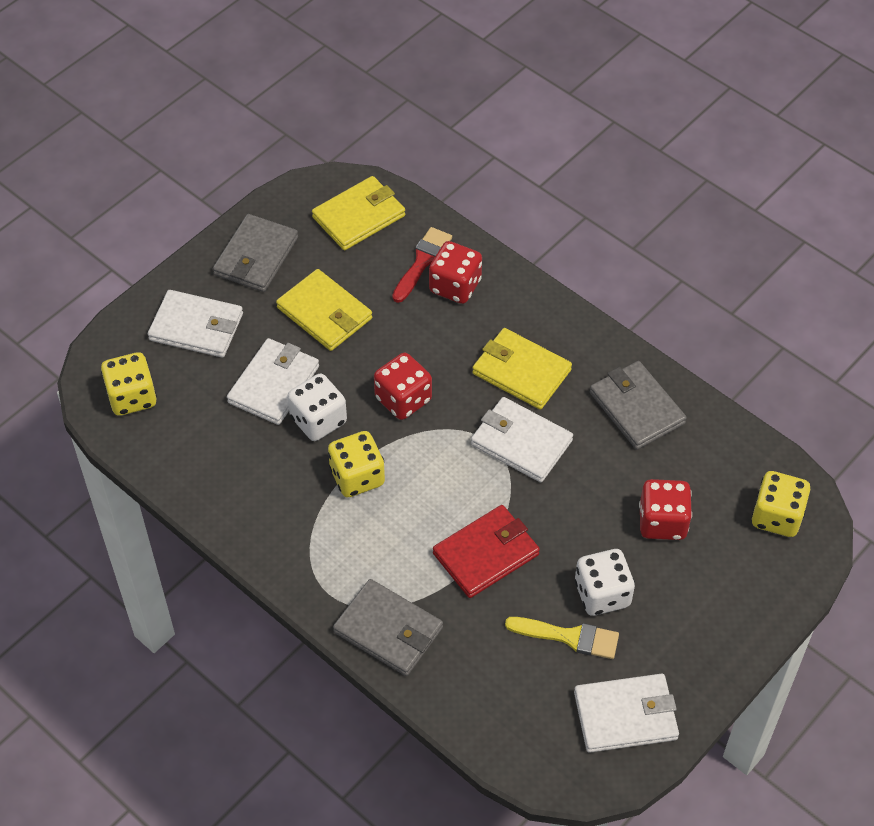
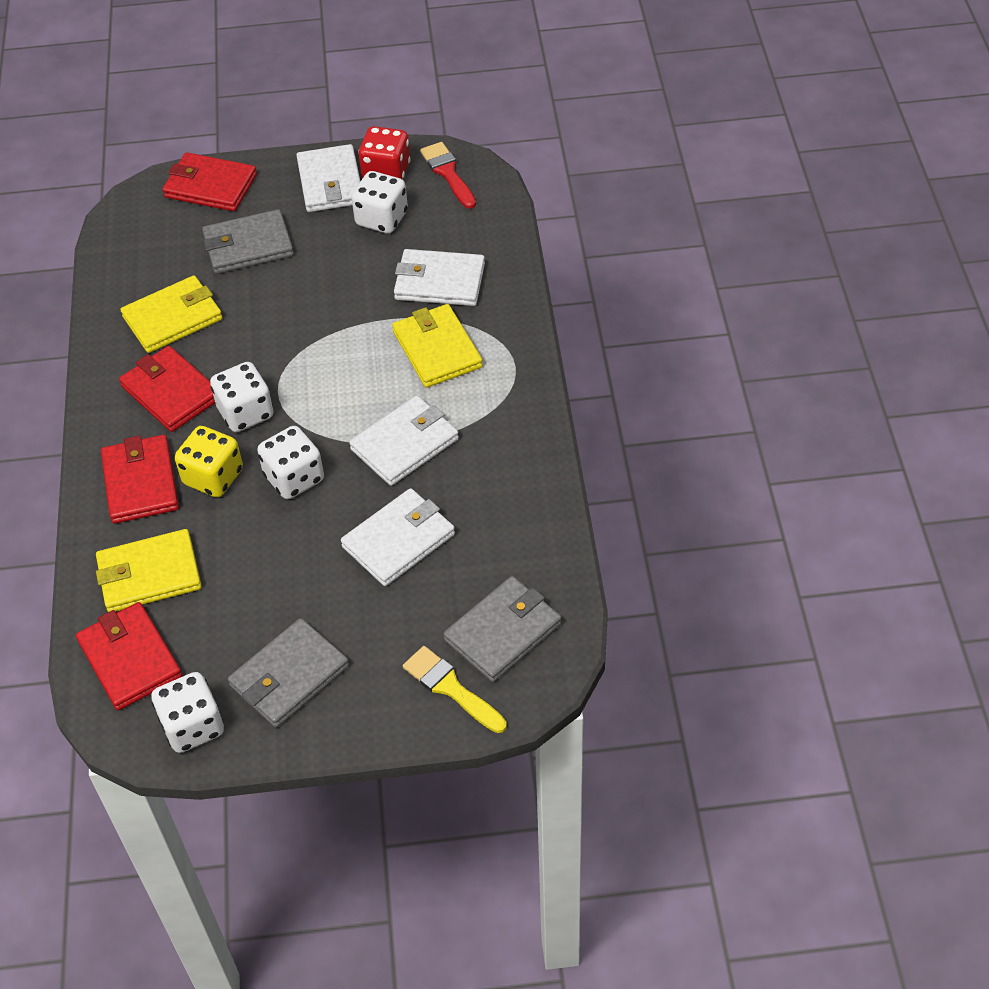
red dice: [374,353,432,420] [429,241,482,304] [639,479,692,540] = 3 -> [358,126,411,180] = 1
red wallet: [433,505,540,598] = 1 -> [76,602,182,710] [101,435,179,524] [119,346,215,432] [162,152,257,211] = 4
white dice: [287,374,347,441] [575,549,635,616] = 2 -> [151,672,224,753] [210,362,274,432] [257,426,324,499] [352,171,408,234] = 4
yellow dice: [101,352,157,416] [328,431,385,497] [751,471,810,537] = 3 -> [175,426,243,497] = 1

